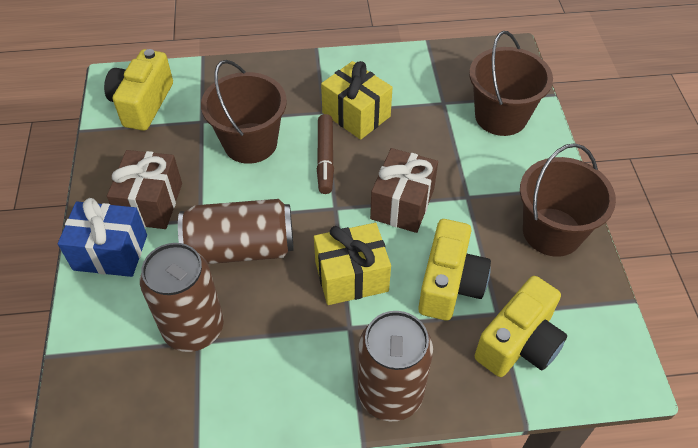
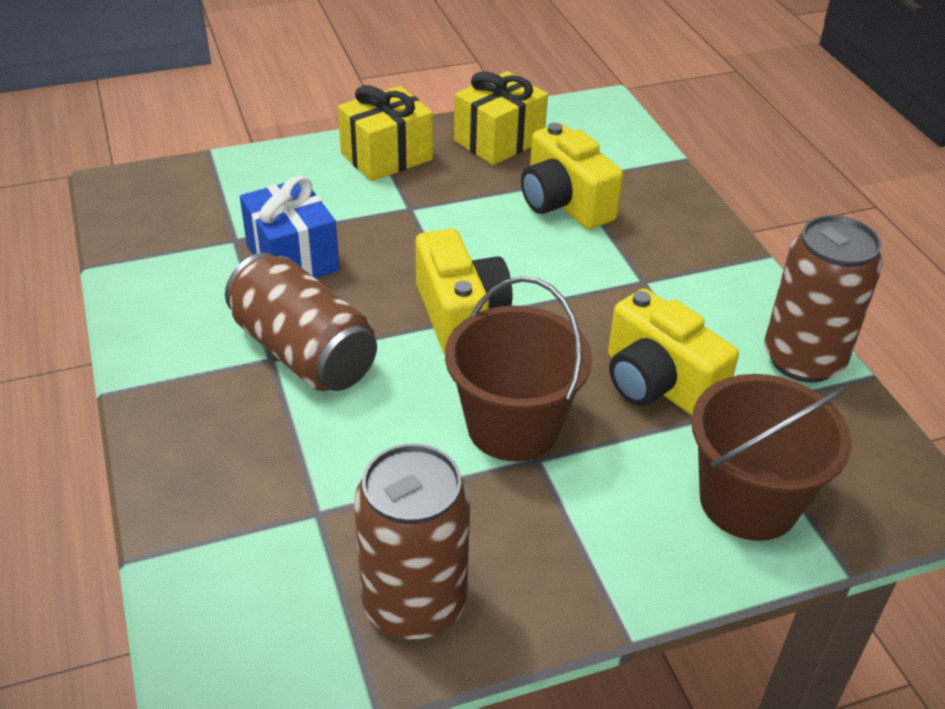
brown bucket: [201,60,287,164] [469,31,553,136] [520,143,616,257] = 3 -> [445,276,592,461] [691,374,851,541] = 2
brown gift: [107,150,182,229] [370,148,438,233] = 2 -> none = 0
brown marker: [317,114,334,194] = 1 -> none = 0

